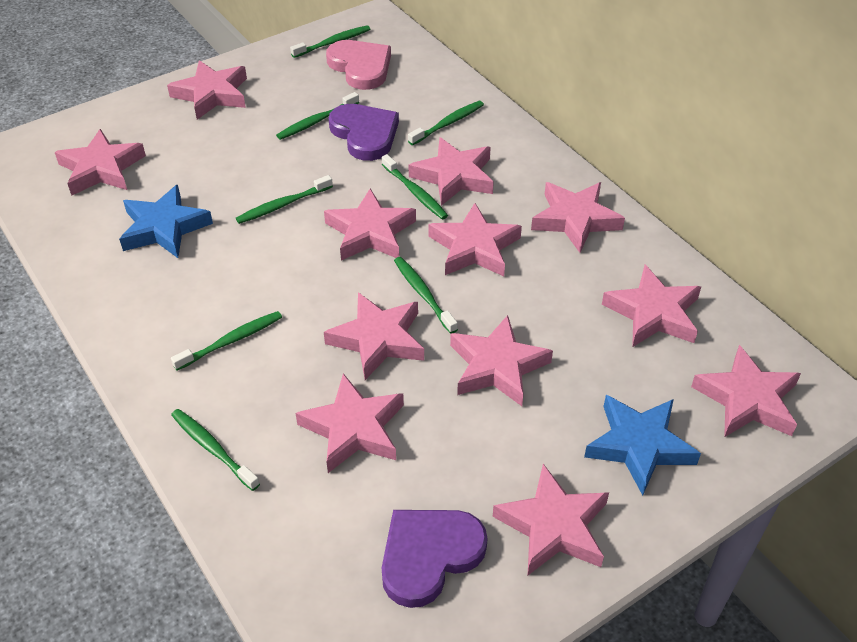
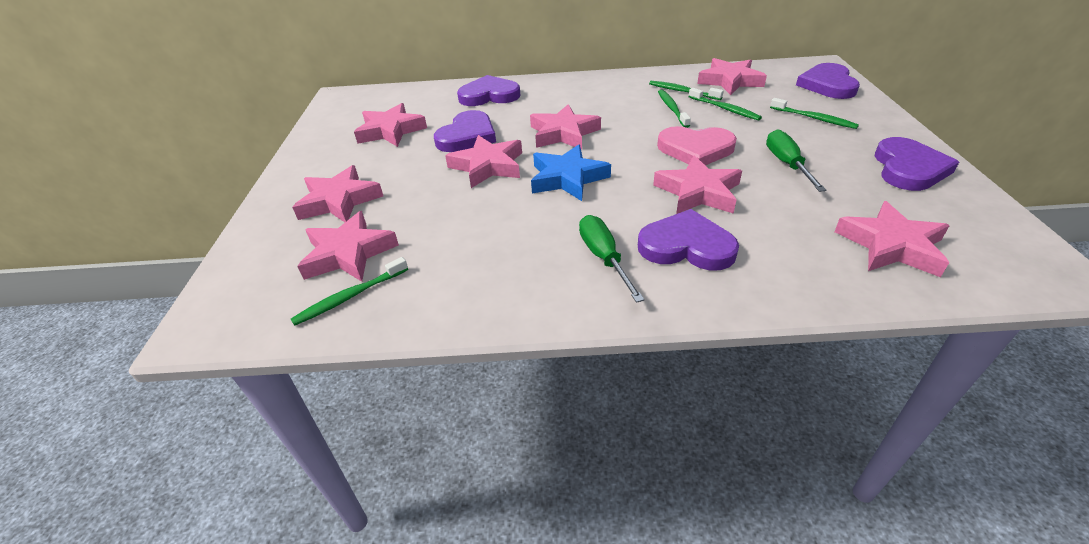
blue star: [119,185,213,258] [584,395,701,495] = 2 -> [531,145,611,201] = 1
green screwdriver: none = 0 -> [579,215,645,303] [766,129,826,192] = 2
green toothbrush: [171,311,282,370] [171,409,260,491] [236,175,333,224] [276,92,359,140] [290,25,370,58] [382,154,448,220] [394,257,458,334] [408,101,484,145] = 8 -> [291,257,408,326] [649,81,724,100] [658,90,691,128] [688,88,762,120] [770,98,859,129] = 5
pink star: [54,129,146,196] [167,60,247,120] [296,373,404,473] [324,189,416,260] [324,292,424,380] [409,137,494,206] [428,203,522,276] [450,315,553,406] [493,464,609,575] [531,182,625,253] [602,265,701,347] [691,345,801,437] = 12 -> [292,165,383,222] [297,211,399,282] [354,103,427,147] [445,135,522,188] [530,104,601,150] [653,155,742,214] [697,58,767,95] [834,201,950,277] = 8
purple heart: [329,104,399,161] [382,510,488,608] = 2 -> [434,110,496,152] [457,75,520,106] [638,209,739,270] [796,63,860,99] [875,137,959,191] = 5

